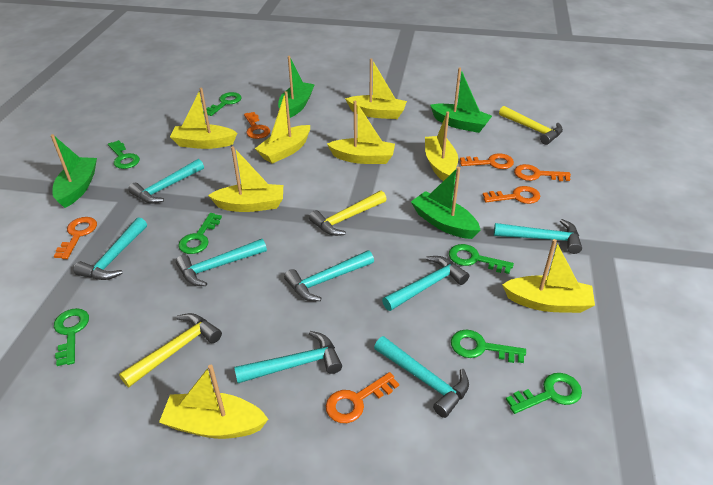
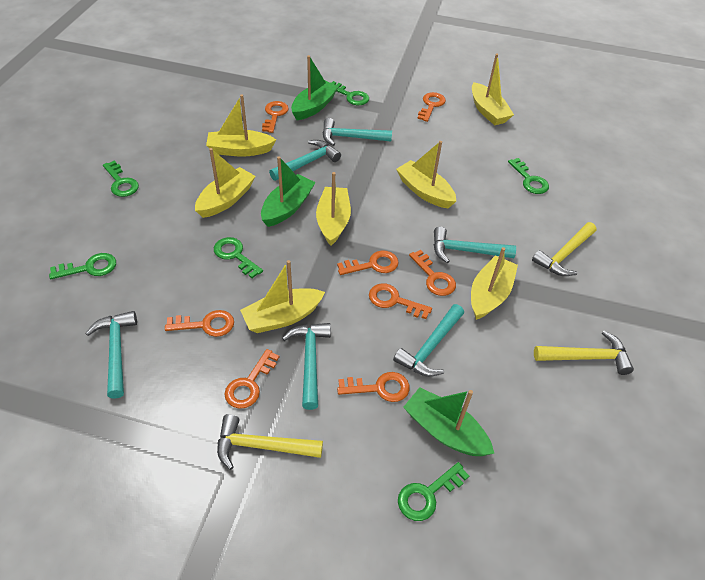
green boat: [50,134,97,208] [278,56,315,118] [411,167,480,239] [430,67,492,133] = 4 -> [261,156,316,227] [291,55,339,120] [403,387,495,456] = 3
green key: [54,308,89,366] [108,140,140,169] [178,213,222,254] [203,92,241,116] [449,244,514,274] [451,330,526,363] [506,373,582,414] = 7 -> [49,253,116,279] [103,161,139,197] [214,237,263,278] [332,81,369,105] [398,462,469,521] [508,158,549,194] = 6
orange key: [54,217,97,259] [244,112,270,139] [326,372,399,423] [460,153,514,169] [483,186,540,204] [514,164,571,181] = 6 -> [165,310,234,337] [224,349,279,409] [262,101,289,133] [337,251,399,275] [337,372,410,402] [369,283,432,319] [409,250,456,296] [417,92,446,122] = 8
turquoise hammer: [73,217,147,280] [128,159,204,204] [176,239,267,286] [234,331,342,383] [284,250,374,301] [374,336,469,418] [382,256,469,311] [494,219,582,254] = 8 -> [85,311,137,399] [269,140,341,181] [282,323,331,410] [323,118,392,146] [393,304,464,377] [433,226,516,263] = 6
yellow boat: [159,365,268,439] [170,88,237,149] [208,146,283,212] [255,91,310,164] [327,101,395,164] [345,58,407,119] [425,111,458,181] [502,239,595,313] = 8 -> [195,148,256,218] [206,94,276,157] [240,260,325,333] [316,172,351,246] [396,141,456,209] [471,247,518,320] [472,54,514,125] = 7

